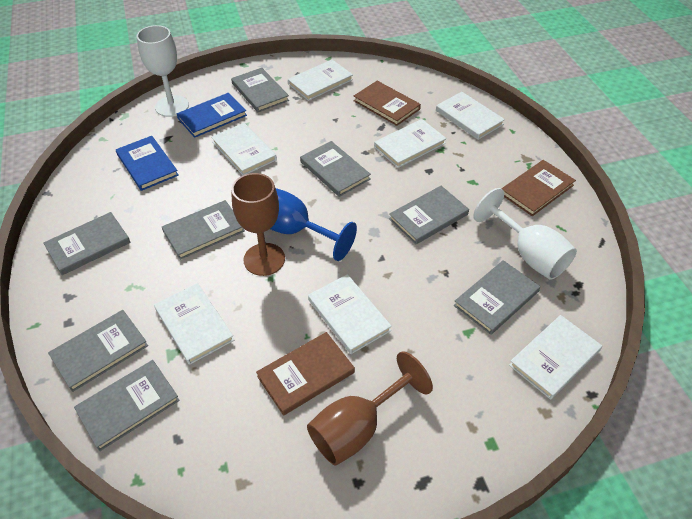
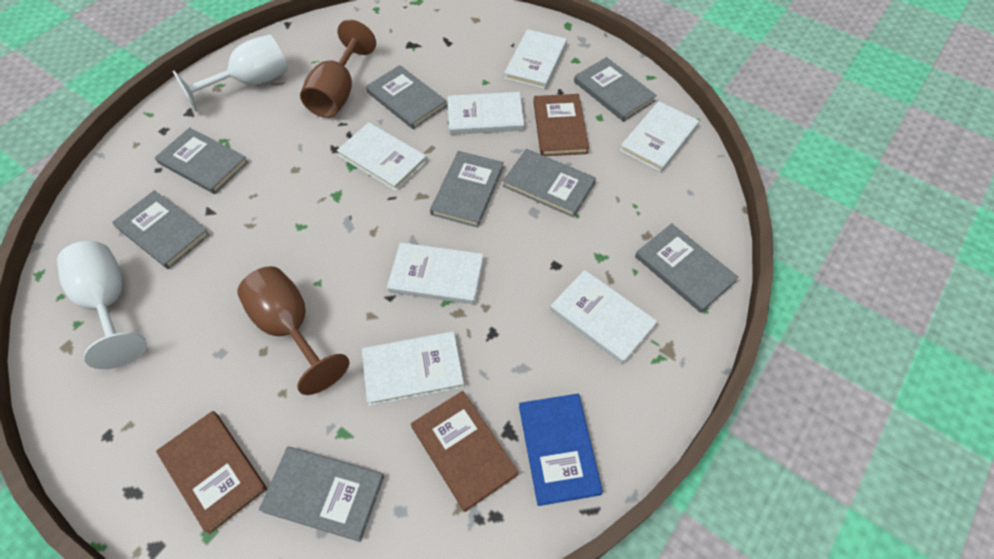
blue book: [116,136,179,191] [177,93,247,138] = 2 -> [519,394,603,506] = 1
blue goblet: [270,188,357,261] = 1 -> none = 0

